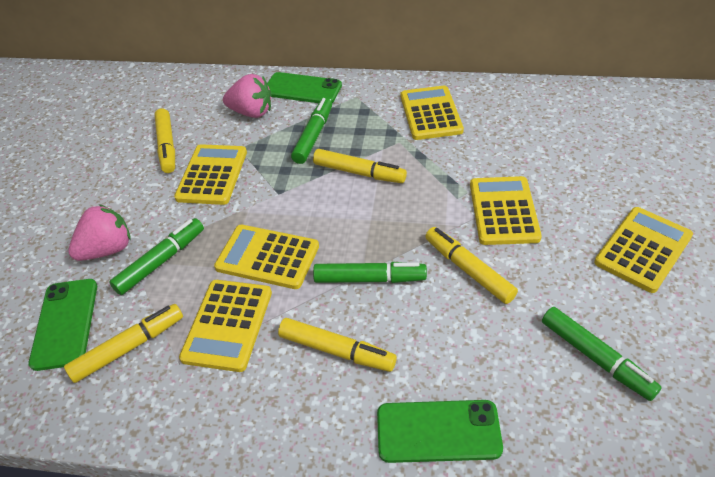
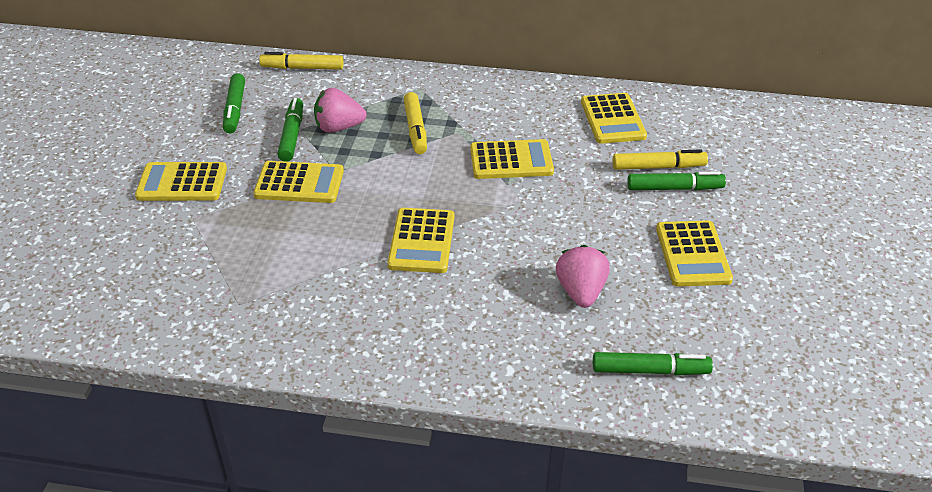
green phone: [29,279,97,371] [267,72,342,103] [377,400,503,463] = 3 -> none = 0
yellow marker: [64,304,183,383] [154,109,175,173] [278,318,397,372] [313,149,407,183] [425,227,518,304] = 5 -> [259,52,344,70] [404,92,427,154] [612,149,708,170] = 3

